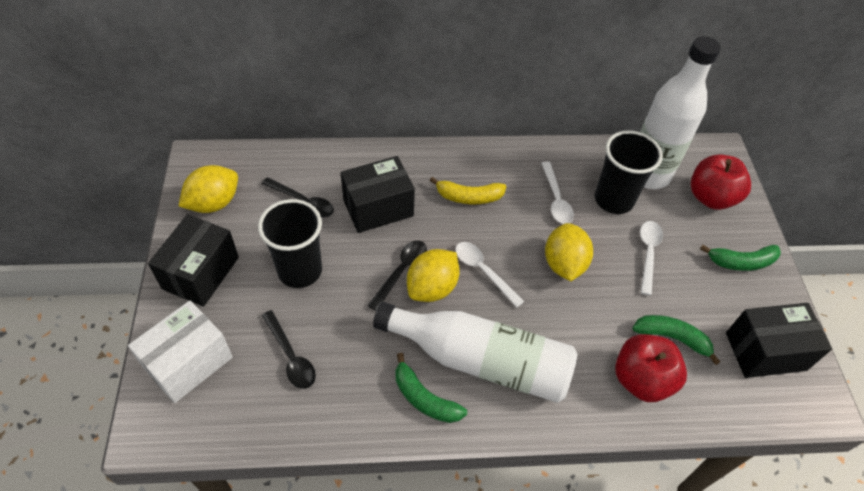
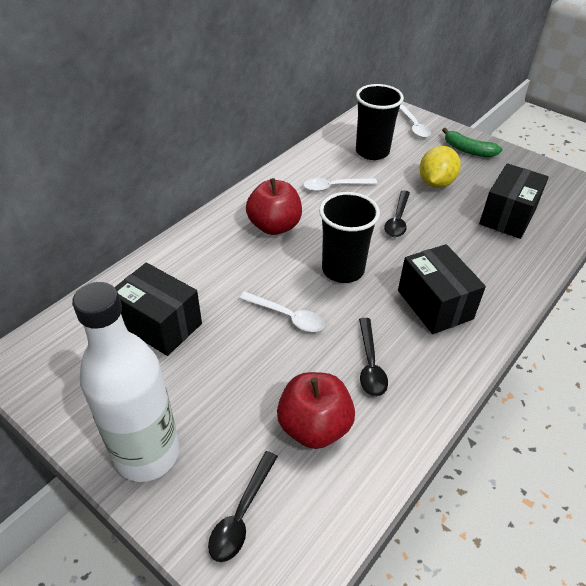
green banana: [395,353,467,423] [632,315,720,365] [700,245,781,271] = 3 -> [442,128,503,157] = 1
white bottle: [373,302,578,403] [640,36,721,189] = 2 -> [72,282,179,482] = 1
white box: [128,301,233,403] = 1 -> none = 0
yellow banana: [430,177,507,204] = 1 -> none = 0
yellow lemon: [179,165,238,213] [407,249,460,302] [545,223,593,281] = 3 -> [420,146,461,188] = 1

